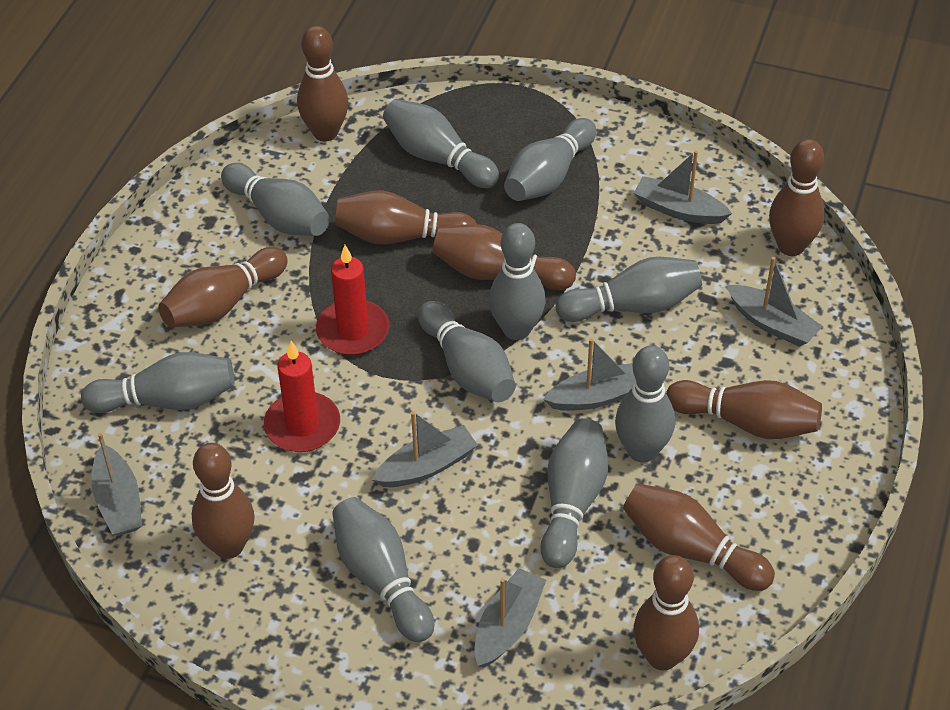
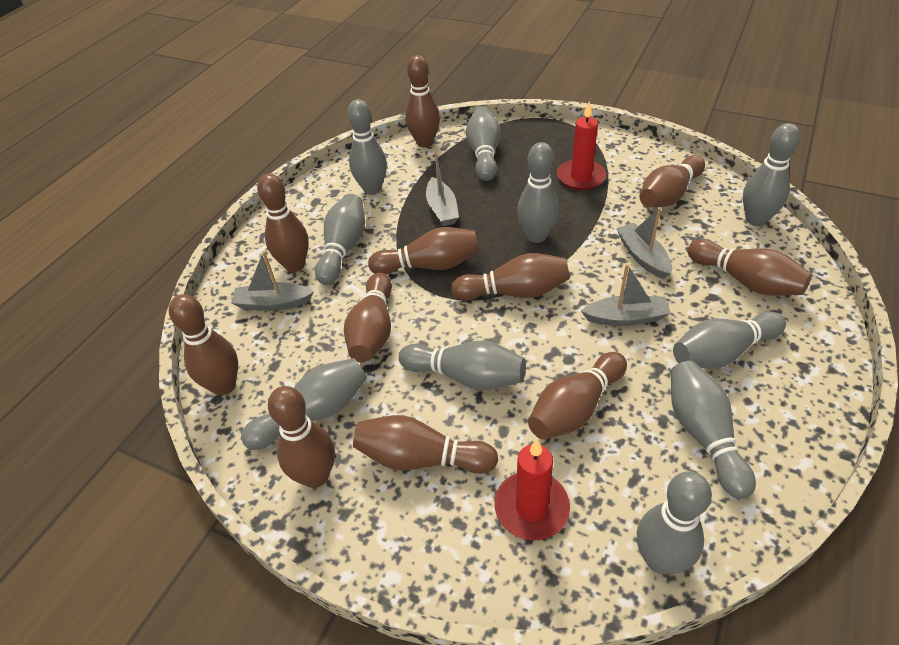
brown bowling pin: [158,247,287,327] [192,443,255,559] [297,26,348,142] [335,190,477,244] [432,224,576,290] [623,483,775,591] [633,555,699,670] [666,380,822,439] [769,139,825,256] = 9 -> [169,294,238,395] [257,174,309,272] [268,386,335,488] [344,273,392,363] [353,415,498,474] [368,227,479,275] [405,55,440,147] [451,253,569,301] [528,352,627,440] [639,155,705,207] [688,239,812,296] = 11
grey boat: [91,433,142,536] [372,411,478,487] [474,568,546,668] [543,338,635,411] [634,150,732,224] [727,257,823,347] = 6 -> [231,251,314,311] [426,152,459,226] [581,264,671,326] [616,207,672,279] = 4

